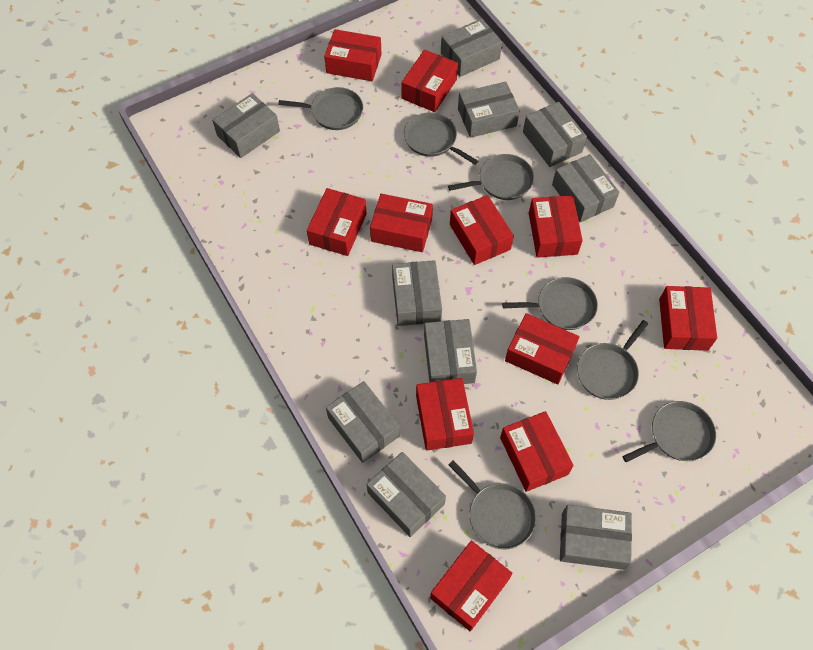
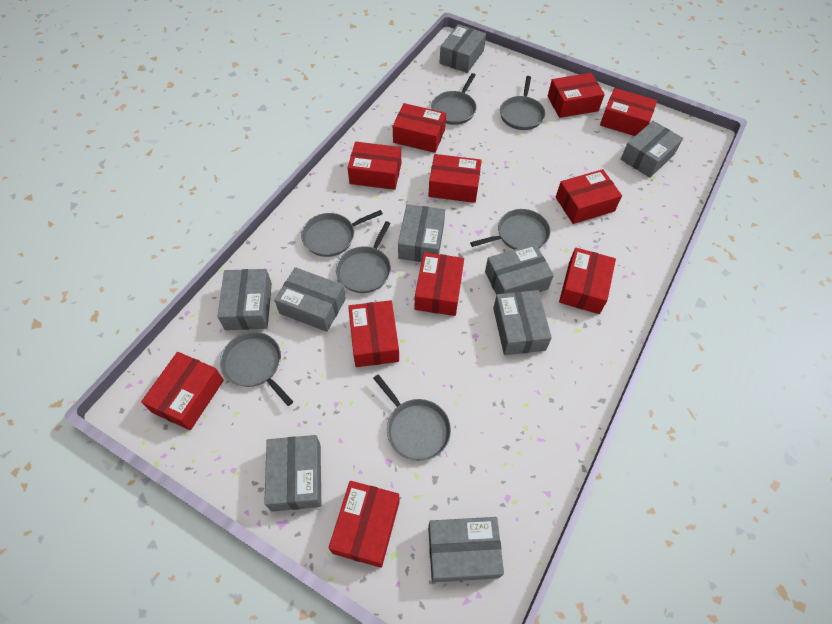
grey box: [212,93,280,158] [326,381,400,463] [367,452,446,537] [392,260,442,326] [424,319,477,384] [441,18,502,77] [458,82,520,138] [523,102,587,167] [552,154,619,222] [560,505,632,570] = 10 -> [217,269,272,330] [264,435,321,512] [274,267,346,332] [398,204,445,262] [428,517,504,582] [440,24,486,73] [485,244,554,295] [493,290,552,355] [621,121,683,178] = 9

